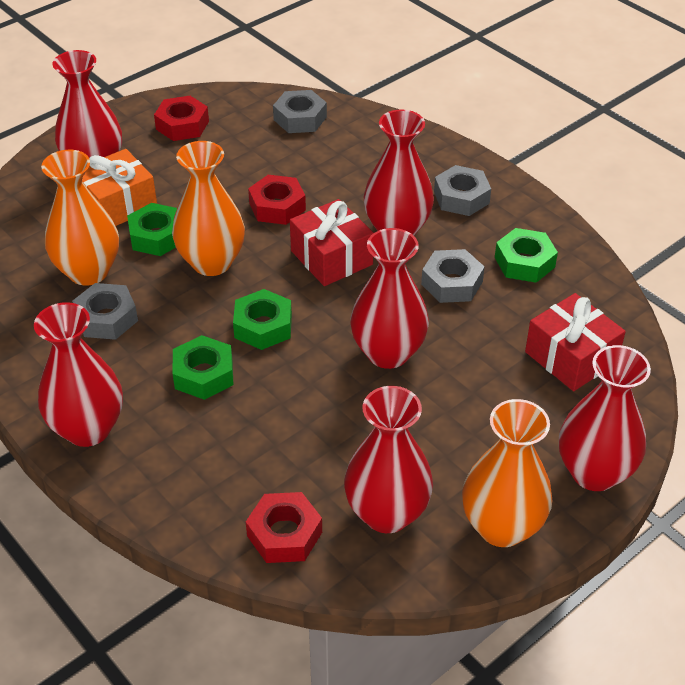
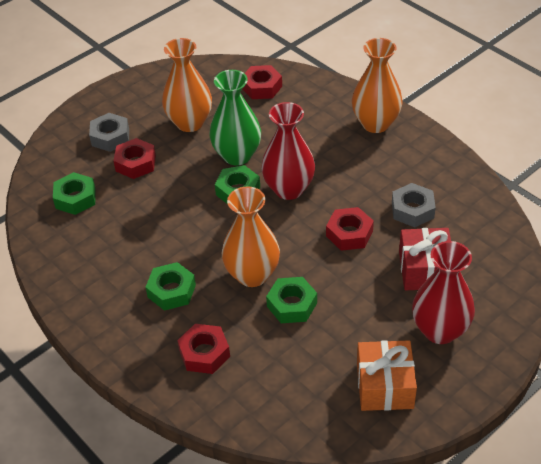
green vase: none = 0 -> [210,70,261,165] = 1
grey nut: [72,283,138,340] [273,90,327,133] [421,249,485,303] [434,165,491,216] = 4 -> [89,113,129,152] [392,183,436,227] = 2
red gift: [290,199,373,286] [525,293,626,391] = 2 -> [399,228,451,290] = 1
red nut: [154,96,209,141] [246,492,322,563] [248,175,306,225] = 3 -> [113,138,156,179] [177,324,230,374] [243,65,282,99] [326,207,374,251] = 4
red vase: [34,302,123,447] [52,50,122,158] [344,386,433,533] [350,228,429,369] [363,109,434,236] [559,345,651,491] = 6 -> [261,102,315,200] [412,241,475,344] = 2

